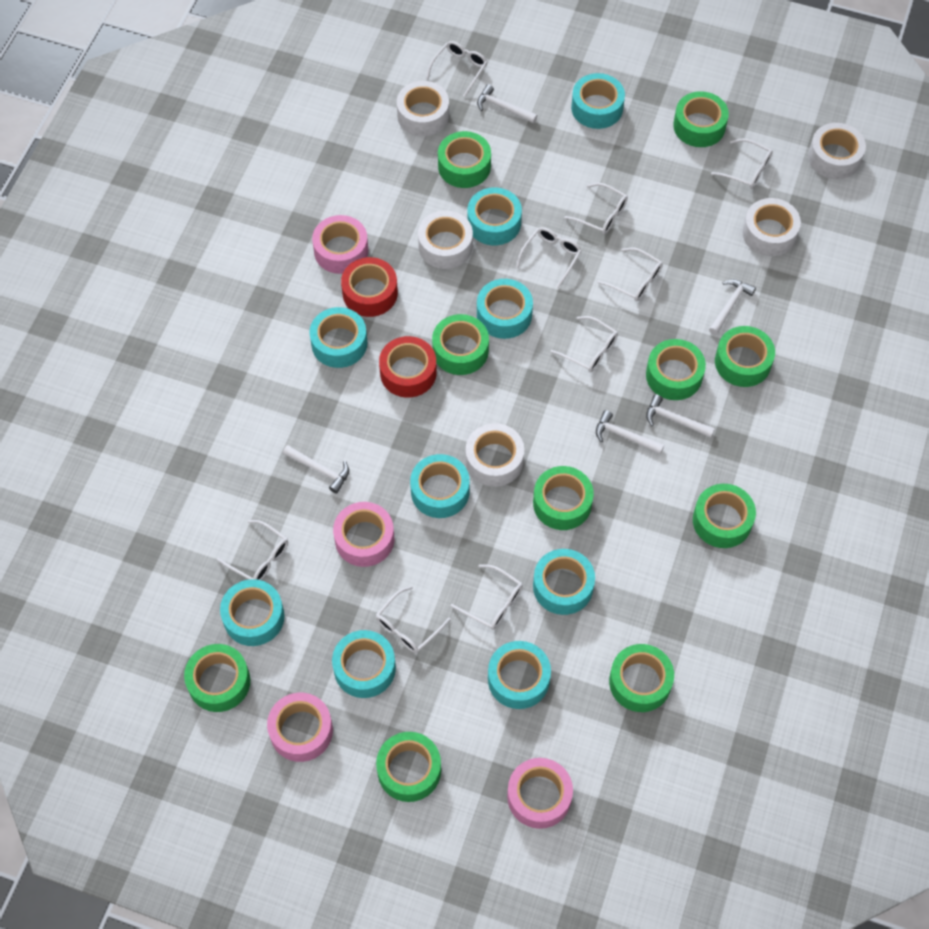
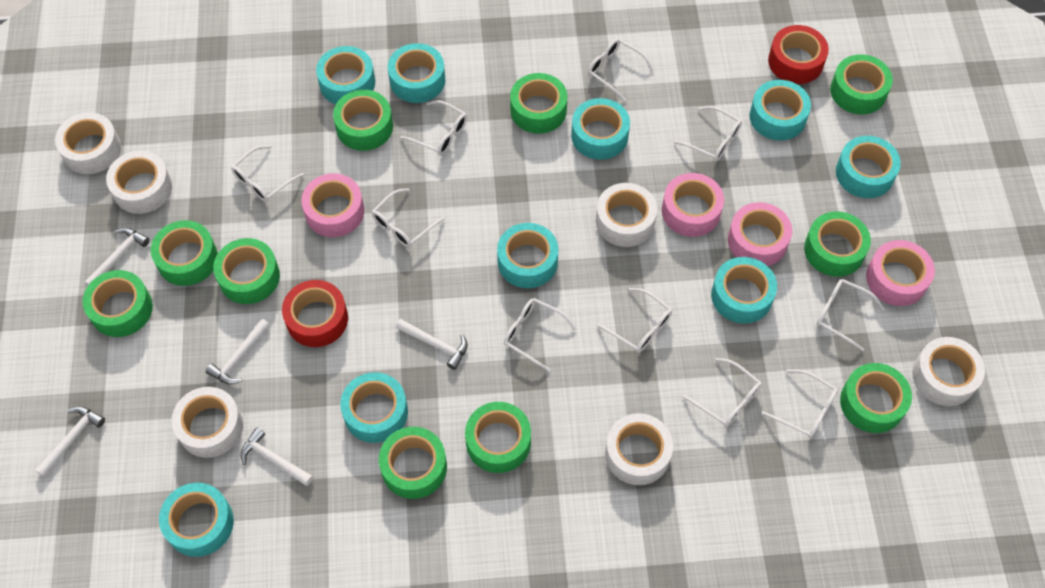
white glasses: [217,520,288,580] [376,586,451,653] [426,41,488,97] [451,564,523,630] [516,227,582,288] [551,316,618,372] [564,183,628,235] [597,247,663,301] [711,138,773,189] = 9 -> [231,145,304,202] [372,188,445,248] [400,100,467,155] [504,298,577,372] [588,39,654,102] [597,288,672,353] [674,106,742,162] [683,358,761,427] [761,369,838,438] [816,279,885,351] = 10
white tape: [397,81,449,136] [418,210,473,269] [466,423,524,487] [742,198,801,256] [808,123,866,179] = 5 -> [55,112,121,174] [106,151,172,214] [172,387,243,458] [596,183,657,247] [605,413,673,485] [912,337,985,406] = 6

